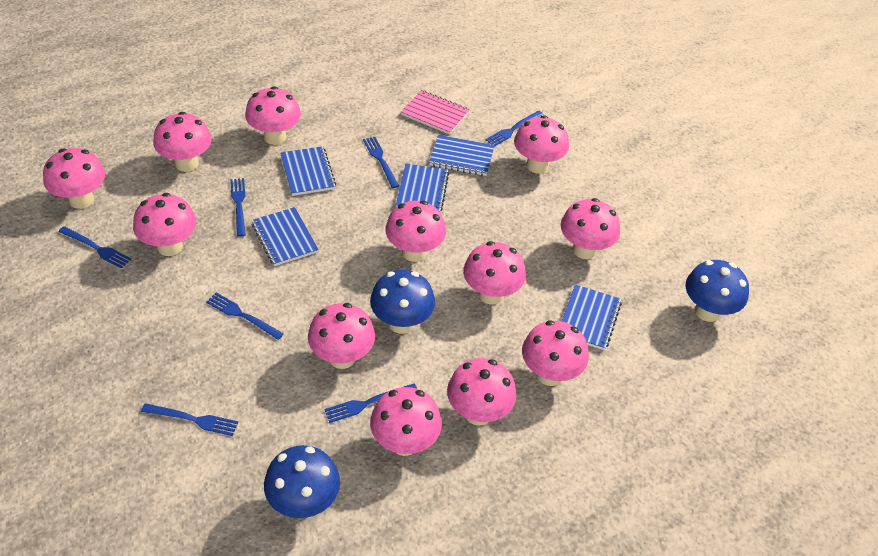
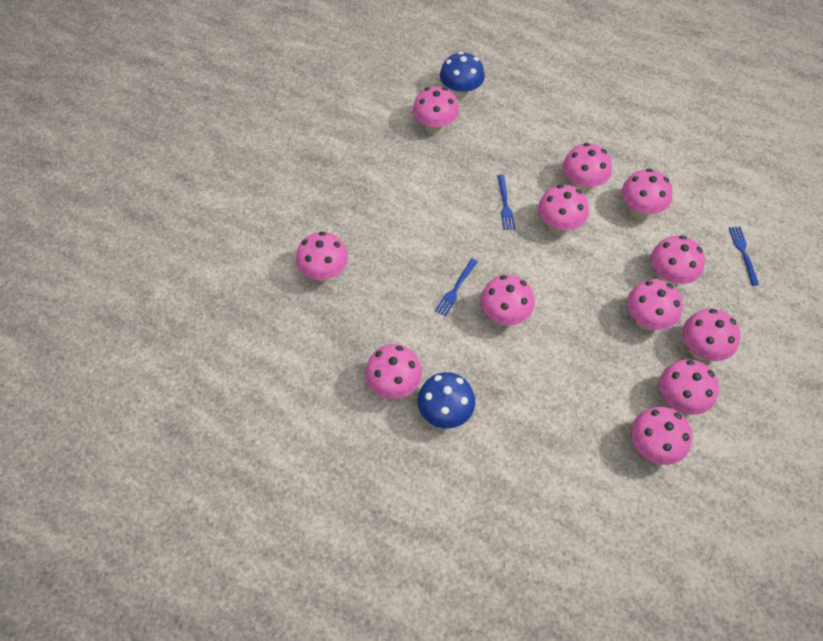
blue fork: [58,226,132,269] [141,403,238,436] [206,292,284,340] [230,178,246,237] [324,384,417,423] [363,137,399,188] [485,111,544,147] = 7 -> [435,259,477,317] [497,175,515,230] [729,226,759,286] = 3
blue mushroom: [264,445,340,518] [370,270,435,334] [686,260,749,322] = 3 -> [417,372,475,429] [440,52,485,101] = 2
blue notebook: [251,207,319,266] [280,146,336,196] [396,164,449,212] [429,135,495,176] [562,284,622,350] = 5 -> none = 0
pink notebook: [401,90,470,135] = 1 -> none = 0

